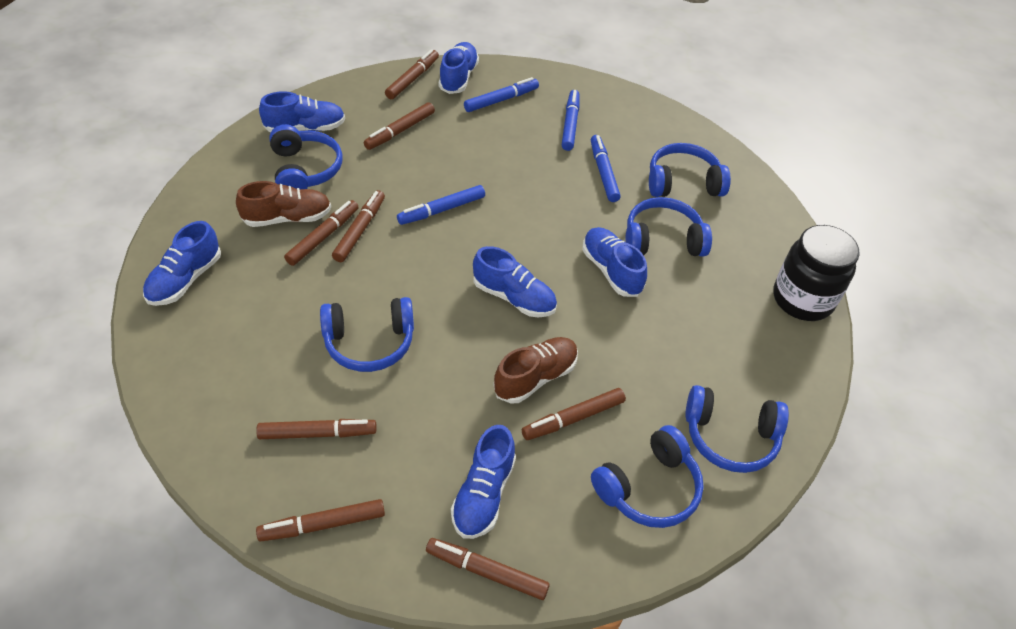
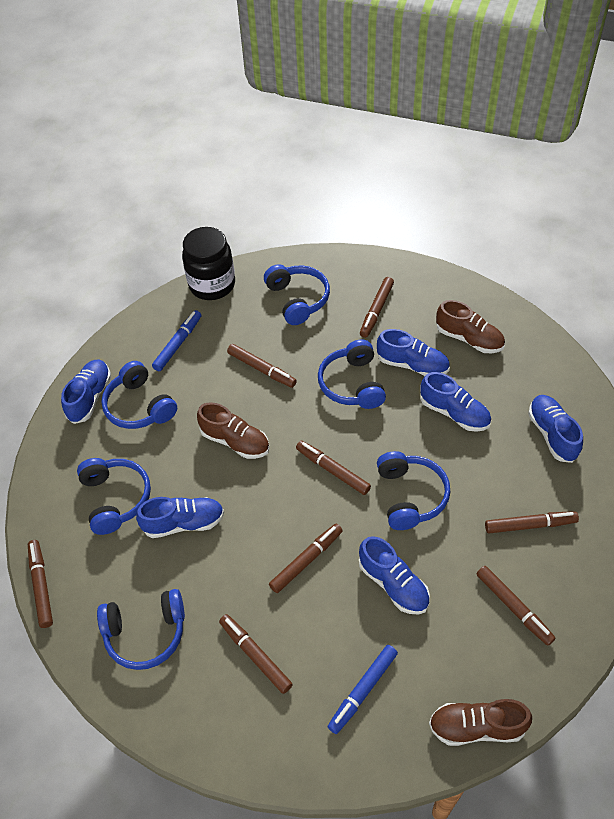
blue marker: [397,185,485,225] [464,77,539,112] [562,90,579,151] [591,135,621,202] = 4 -> [152,310,201,371] [328,645,398,734] = 2
brown shoe: [236,181,331,227] [493,337,578,403] = 2 -> [197,402,269,459] [429,699,532,746] [436,300,505,353] = 3

